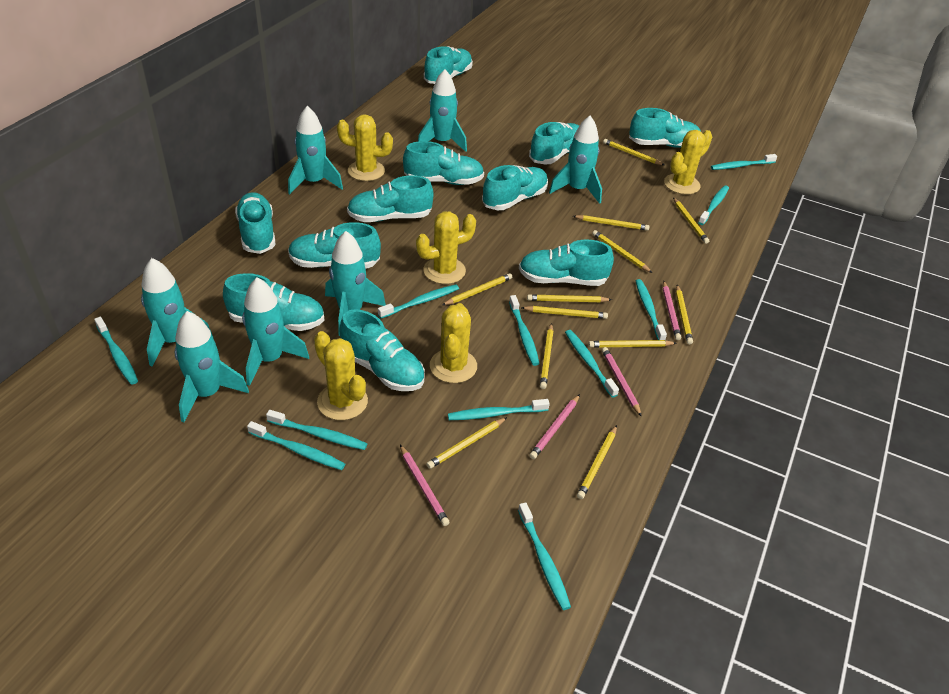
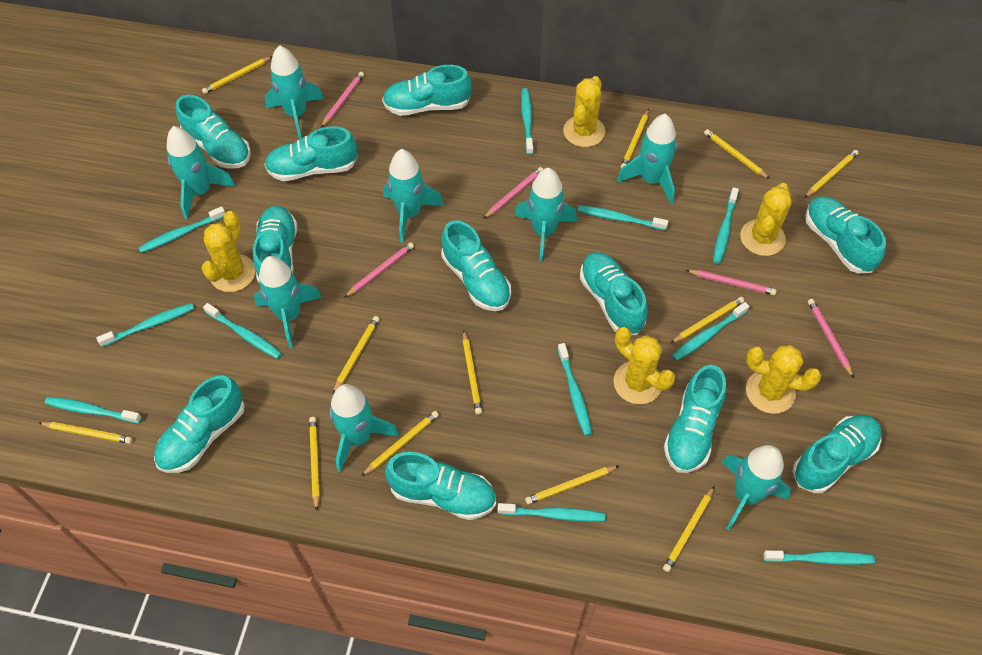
pink pencil: [400,445,450,526] [529,394,580,459] [602,347,642,417] [663,281,681,340] = 4 -> [321,72,364,127] [344,243,414,298] [483,167,543,219] [686,270,777,295] [808,299,854,378] = 5
turquoise rocket: [141,258,214,367] [175,311,249,422] [242,277,309,386] [288,106,343,194] [325,231,386,336] [418,69,467,152] [549,116,602,204] = 7 -> [167,126,235,219] [254,256,322,349] [265,45,324,139] [329,384,399,472] [383,149,444,243] [515,168,577,261] [617,114,677,204] [722,445,791,530] = 8

